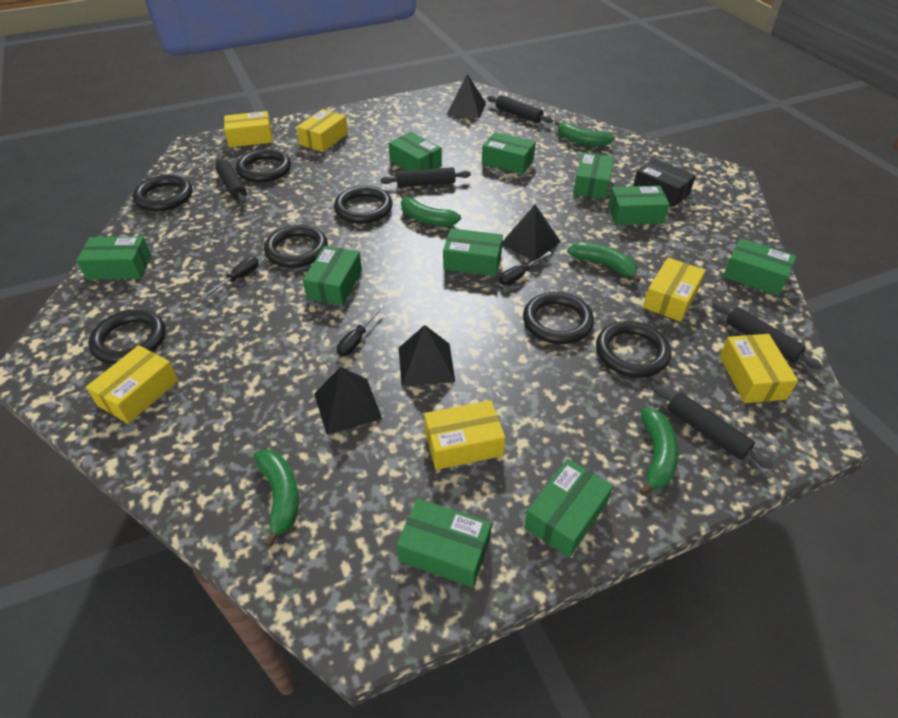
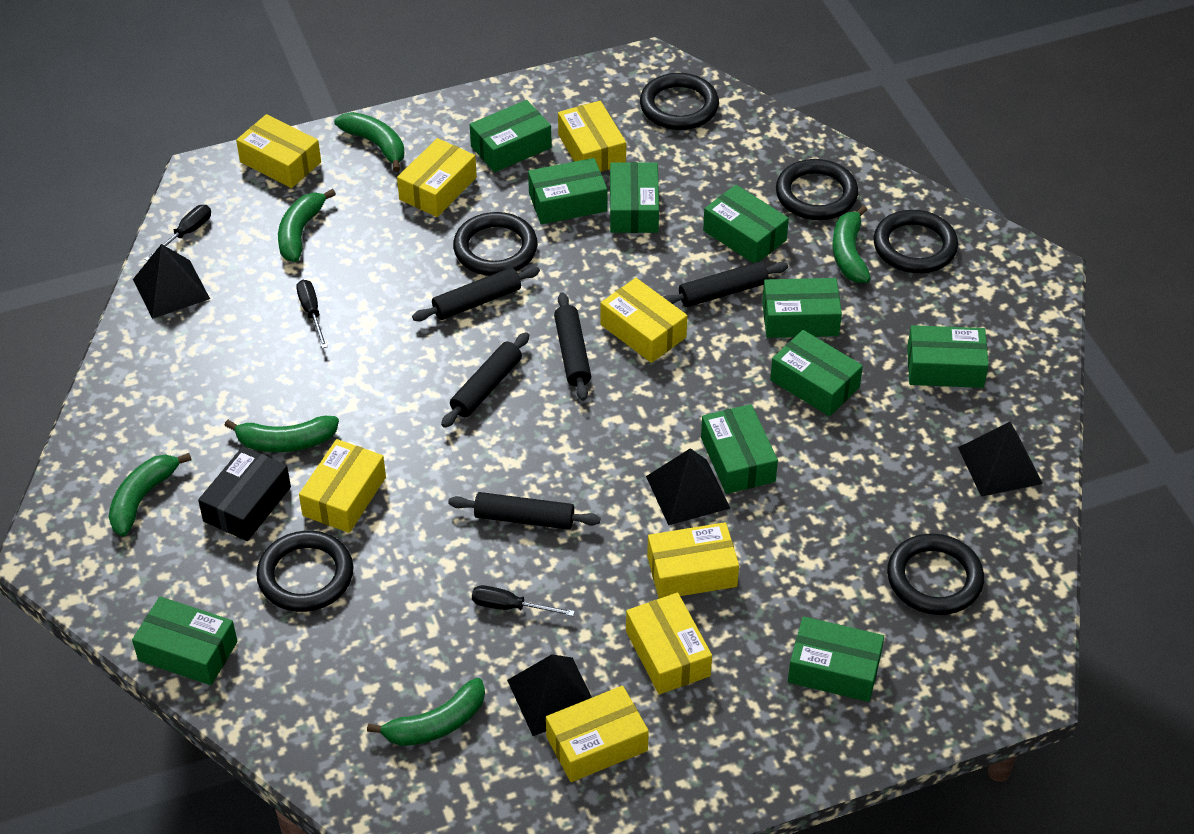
black ring: [88,309,166,364] [133,175,192,212] [236,149,291,183] [264,225,328,268] [334,186,393,224] [523,292,594,344] [596,321,671,378] = 7 -> [256,531,353,612] [453,212,538,276] [640,73,719,130] [776,159,858,220] [873,210,958,273] [887,533,984,615] = 6
green banana: [254,449,299,547] [400,193,461,227] [555,121,614,146] [567,242,641,283] [639,408,679,496] = 5 -> [109,453,192,537] [224,416,339,452] [278,189,336,262] [334,112,405,172] [367,678,485,746] [832,206,871,283] = 6
yellow box: [86,345,178,424] [224,111,273,147] [297,109,348,152] [424,400,505,470] [643,257,706,322] [719,334,798,403] = 6 -> [236,114,321,188] [299,439,386,533] [397,138,477,217] [546,686,649,782] [558,101,626,172] [600,278,688,363] [626,593,712,694] [647,522,739,599] = 8

